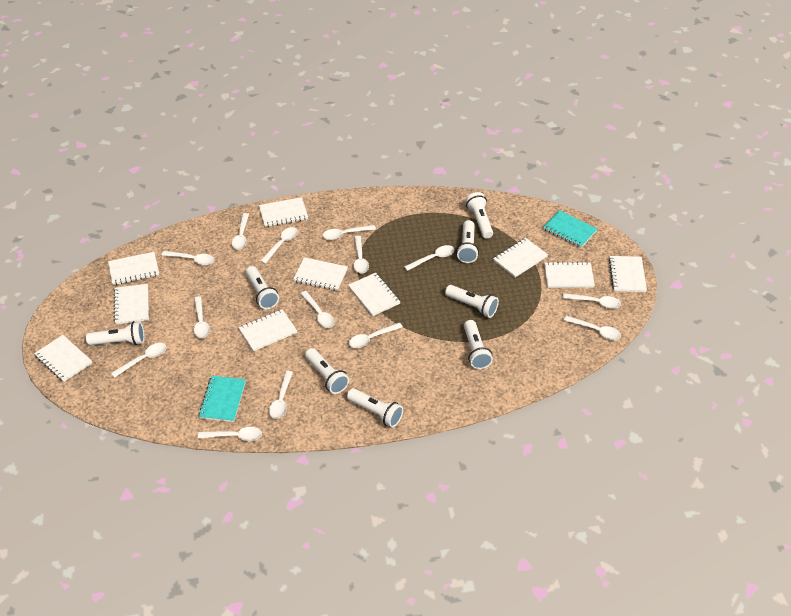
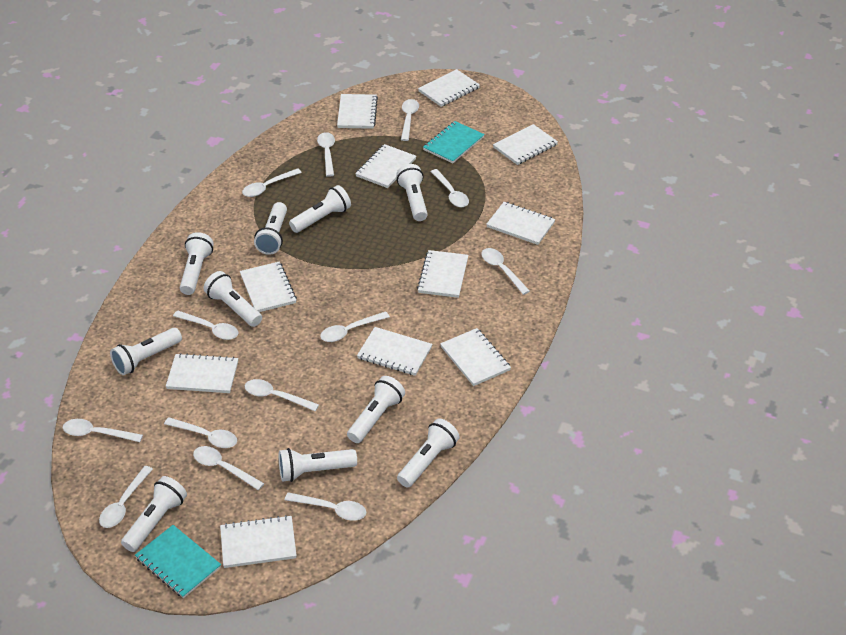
white flashlight: [86,321,145,345] [246,266,279,309] [305,348,349,394] [347,388,403,427] [445,285,499,318] [456,220,479,263] [464,320,493,369] [466,192,493,239] = 8 -> [110,328,182,375] [121,476,187,552] [180,232,214,295] [203,271,262,327] [254,202,287,255] [279,448,357,482] [289,185,351,233] [347,376,405,443] [396,164,428,221] [397,418,460,487] = 10
white notebook: [34,335,92,382] [108,252,159,285] [114,284,149,324] [238,309,297,352] [259,197,308,227] [293,257,348,291] [348,273,401,316] [493,238,548,278] [544,262,595,288] [609,256,647,292] = 10 -> [166,353,238,393] [220,515,297,568] [240,262,297,312] [337,94,378,129] [355,144,416,188] [357,327,432,376] [417,250,468,298] [418,69,480,107] [440,328,511,386] [486,202,555,245] [493,124,558,165] = 11
white spoon: [111,343,167,378] [162,251,215,265] [194,296,210,338] [198,427,262,441] [232,213,249,250] [260,227,298,264] [269,371,293,419] [301,291,335,328] [323,225,376,240] [349,323,403,348] [354,236,369,273] [404,245,455,271] [563,293,621,308] [564,316,621,340] = 14 -> [63,419,143,442] [99,466,153,528] [164,417,237,448] [173,310,238,340] [193,446,264,490] [242,168,302,197] [245,379,319,411] [285,492,366,521] [317,132,335,177] [320,311,390,342] [401,99,419,141] [431,169,469,207] [481,248,530,295] = 13

